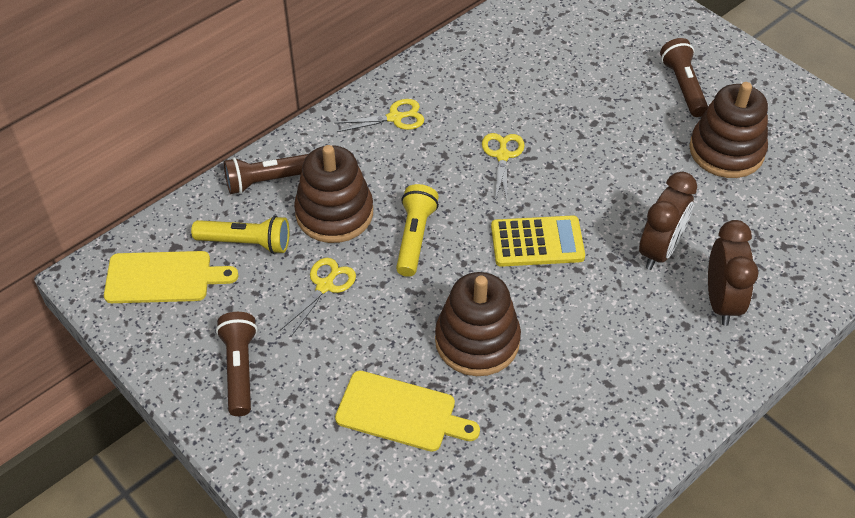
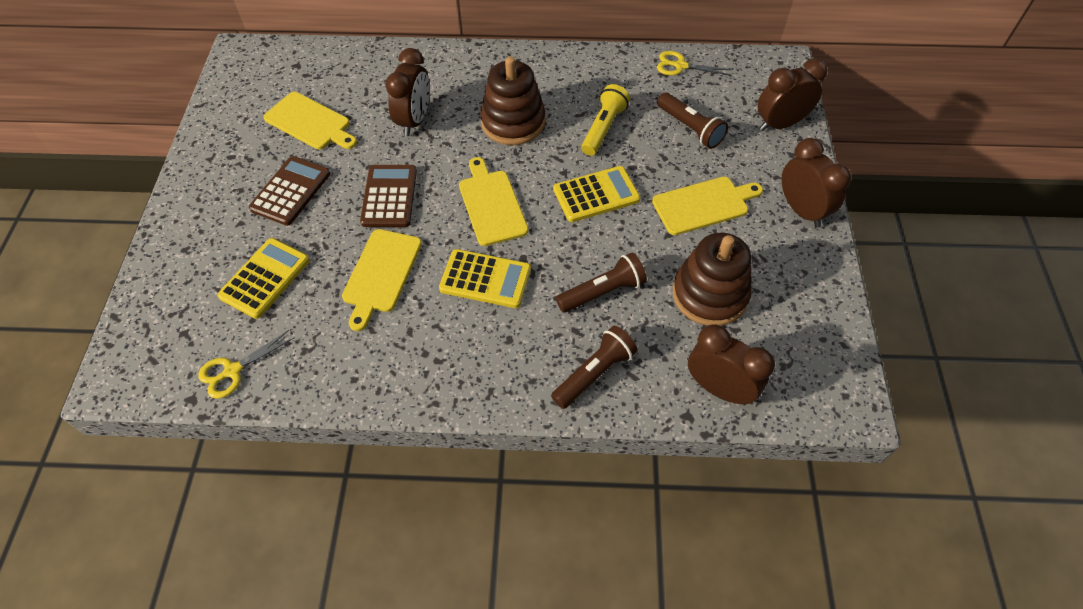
brown calculator: none = 0 -> [249,156,330,226] [360,165,417,227] = 2
brown clock: [639,172,697,270] [708,220,759,326] = 2 -> [385,48,430,136] [688,324,775,405] [758,58,827,131] [781,138,851,228] = 4
brown stacking toy: [294,145,373,243] [435,272,521,376] [689,82,768,178] = 3 -> [480,57,545,145] [673,233,752,326] = 2
yellow calculator: [491,215,585,267] = 1 -> [217,238,310,319] [439,249,531,308] [553,166,640,222] = 3
yellow cutting board: [104,251,239,303] [335,371,480,452] = 2 -> [264,92,357,149] [342,229,422,331] [459,157,528,246] [652,177,763,235] = 4
yellow flashlight: [191,216,290,254] [396,184,439,277] = 2 -> [581,84,630,156] = 1
yellow scissors: [280,258,356,336] [334,99,424,132] [482,133,525,201] = 3 -> [198,330,295,399] [657,51,732,76] = 2

